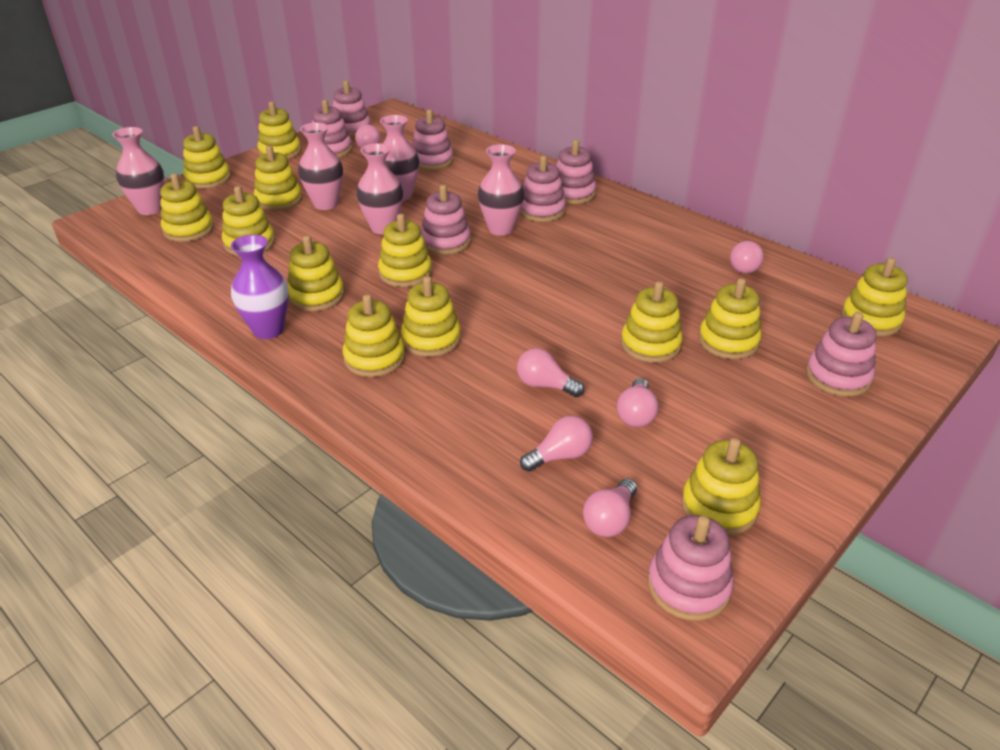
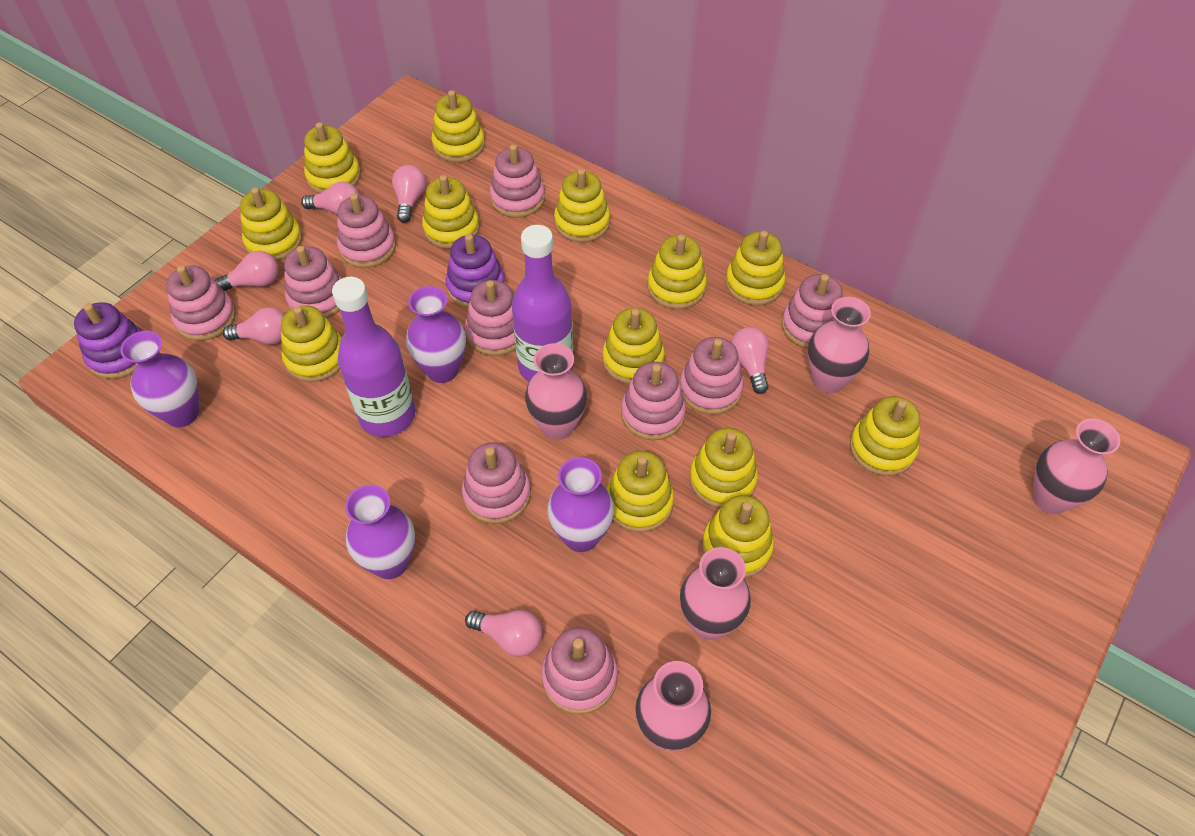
pink stacking toy: [311,100,352,158] [333,80,371,137] [412,110,454,170] [421,185,471,255] [520,156,566,222] [556,140,597,204] [647,515,734,621] [806,312,877,397] = 8 -> [166,265,236,341] [284,246,342,319] [337,194,396,268] [462,442,531,524] [465,280,516,356] [490,144,545,218] [541,627,618,714] [621,362,686,440] [680,337,744,415] [781,274,843,349] = 10
purple bottle: none = 0 -> [332,277,416,437] [512,225,573,382] = 2
purple stacking toy: none = 0 -> [74,302,142,379] [446,234,506,308] = 2
purple vase: [231,235,289,339] = 1 -> [120,331,199,427] [345,485,415,579] [406,286,466,383] [547,457,614,552] = 4

